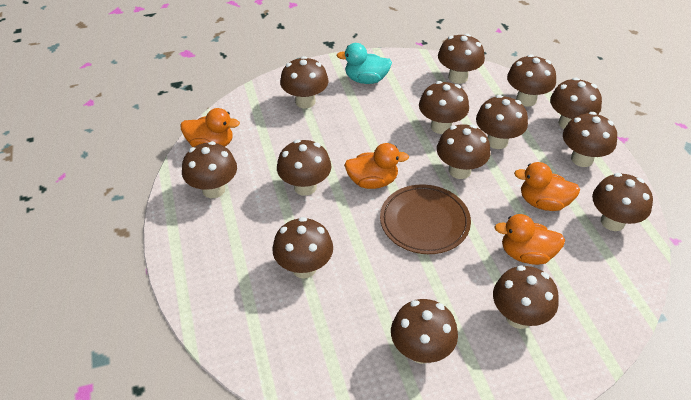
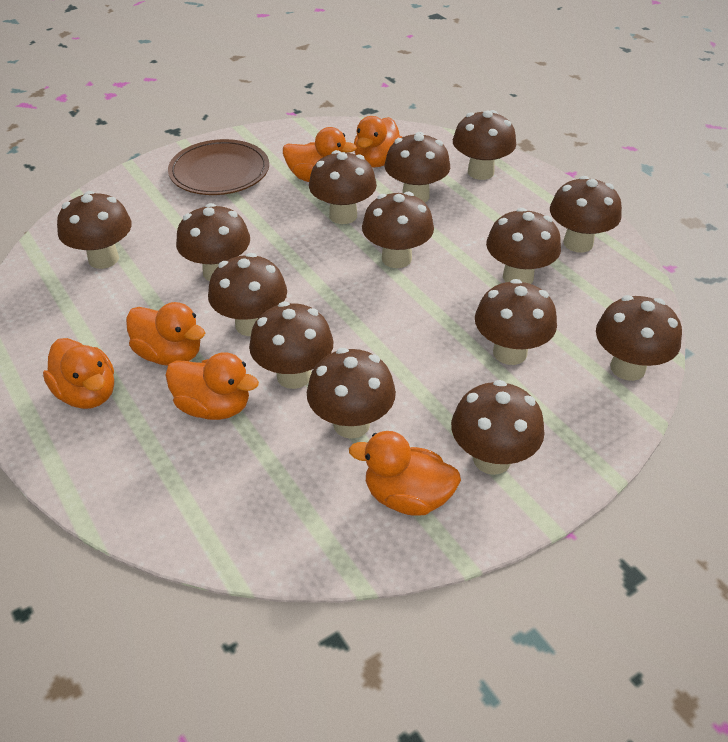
orange duck: [180,108,240,147] [344,143,409,189] [494,214,565,265] [514,162,580,211] = 4 -> [43,338,114,409] [126,302,205,366] [165,352,259,420] [283,127,357,182] [349,431,461,516] [354,116,402,168] = 6
turquoise duck: [337,43,392,84] = 1 -> none = 0

